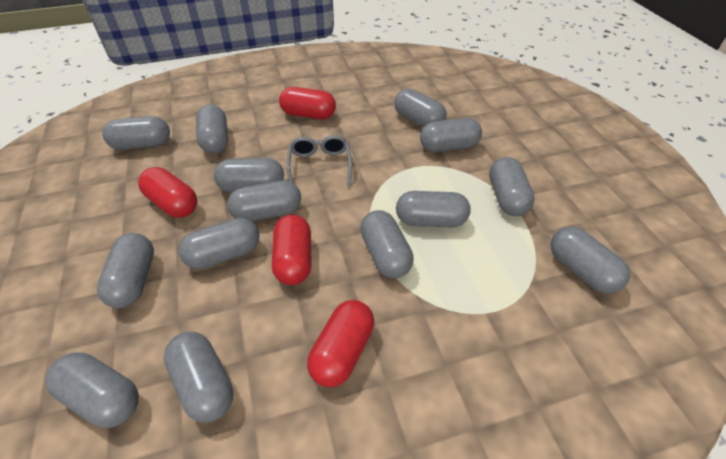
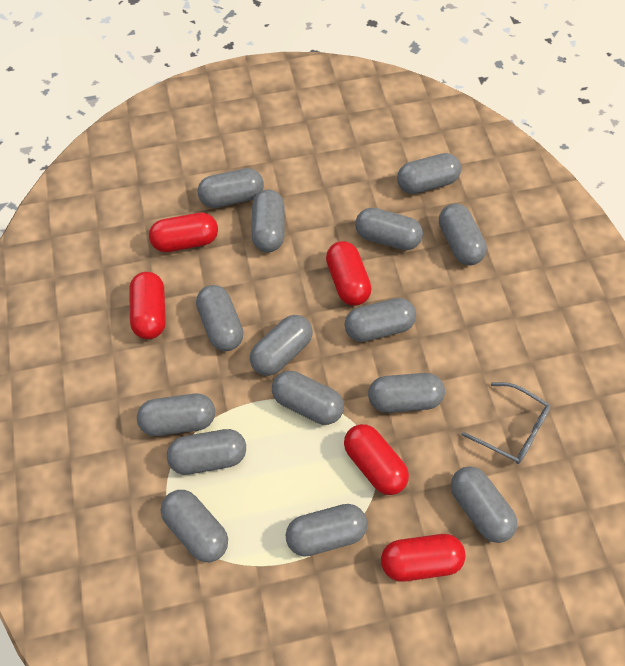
grey capsule: [45,352,139,428] [97,233,154,308] [102,116,170,150] [164,332,233,423] [178,218,260,269] [196,105,228,154] [214,158,284,192] [227,180,301,221] [360,210,414,278] [394,88,447,127] [396,191,471,227] [420,118,482,152] [489,157,535,216] [551,226,630,294] = 14 -> [137,394,215,436] [161,490,228,562] [167,429,246,475] [196,285,244,351] [197,168,264,208] [250,315,313,376] [251,190,285,252] [272,371,344,425] [286,504,368,557] [344,298,416,342] [355,208,423,250] [368,373,445,413] [397,153,461,194] [439,204,487,265] [451,466,518,543] = 15
red capsule: [138,167,197,218] [272,215,312,285] [279,87,336,119] [307,300,374,387] = 4 -> [129,272,166,339] [149,213,218,252] [326,241,371,306] [344,424,409,495] [381,534,466,582] = 5

